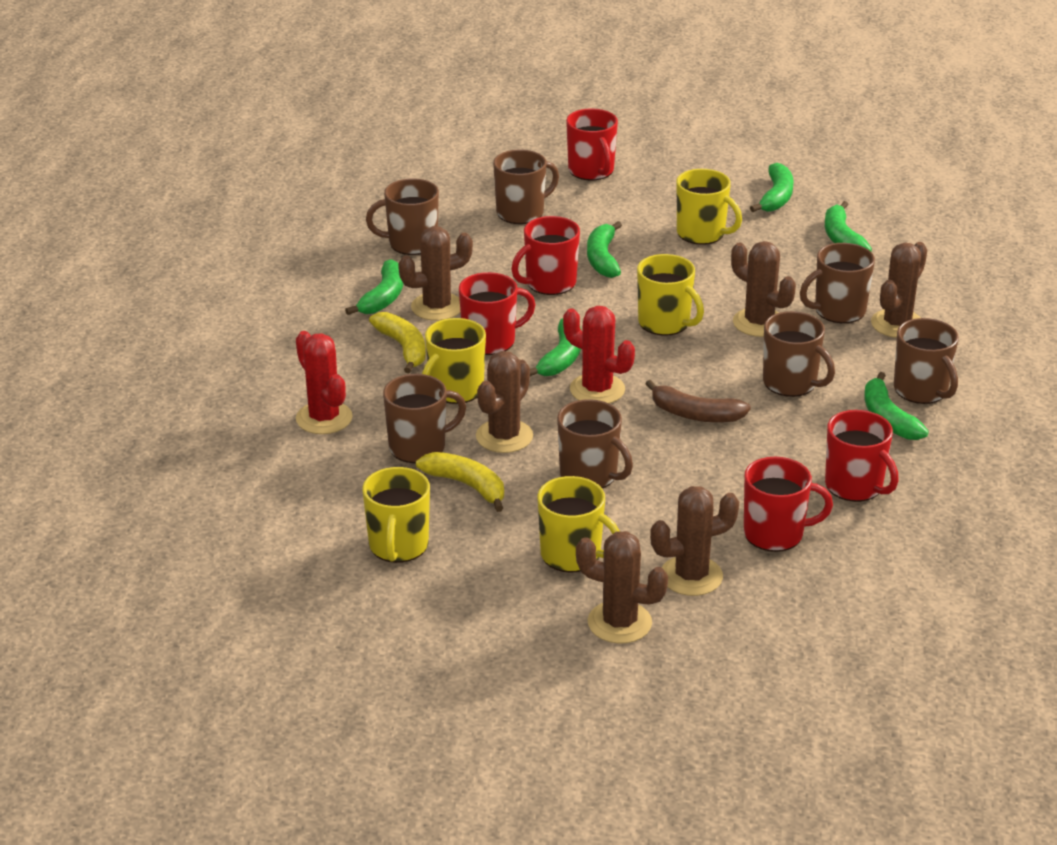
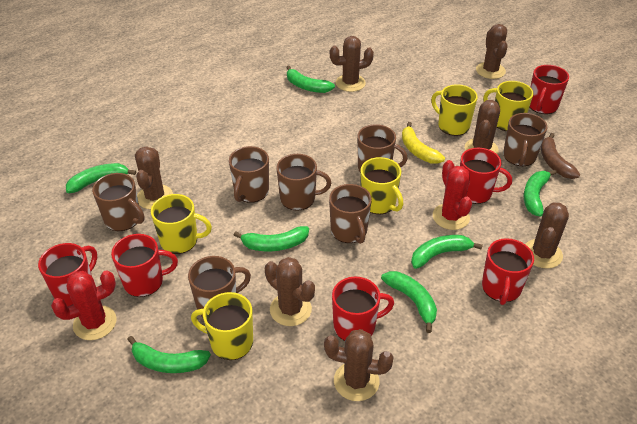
brown cactus: [398,226,473,321] [476,351,533,453] [576,531,668,644] [650,486,739,596] [731,241,796,337] [871,242,927,338] = 6 -> [135,146,173,210] [265,257,315,326] [324,329,394,401] [330,36,374,92] [465,100,500,154] [476,24,508,79] [525,202,569,269] = 7
green banana: [345,259,404,315] [530,318,581,376] [587,221,622,278] [750,163,794,212] [825,201,872,251] [864,372,929,440] = 6 -> [66,163,136,193] [127,336,211,373] [234,226,309,251] [286,66,335,93] [381,271,437,333] [411,235,483,269] [524,170,557,217] = 7
red mug: [459,272,536,355] [511,216,580,295] [566,108,618,180] [744,457,833,552] [825,410,899,502] = 5 -> [38,243,97,306] [111,234,178,297] [332,277,394,341] [460,148,512,204] [482,238,534,305] [529,65,569,114] = 6
yellow banana: [369,312,426,373] [416,452,504,512] = 2 -> [402,122,445,164] = 1

